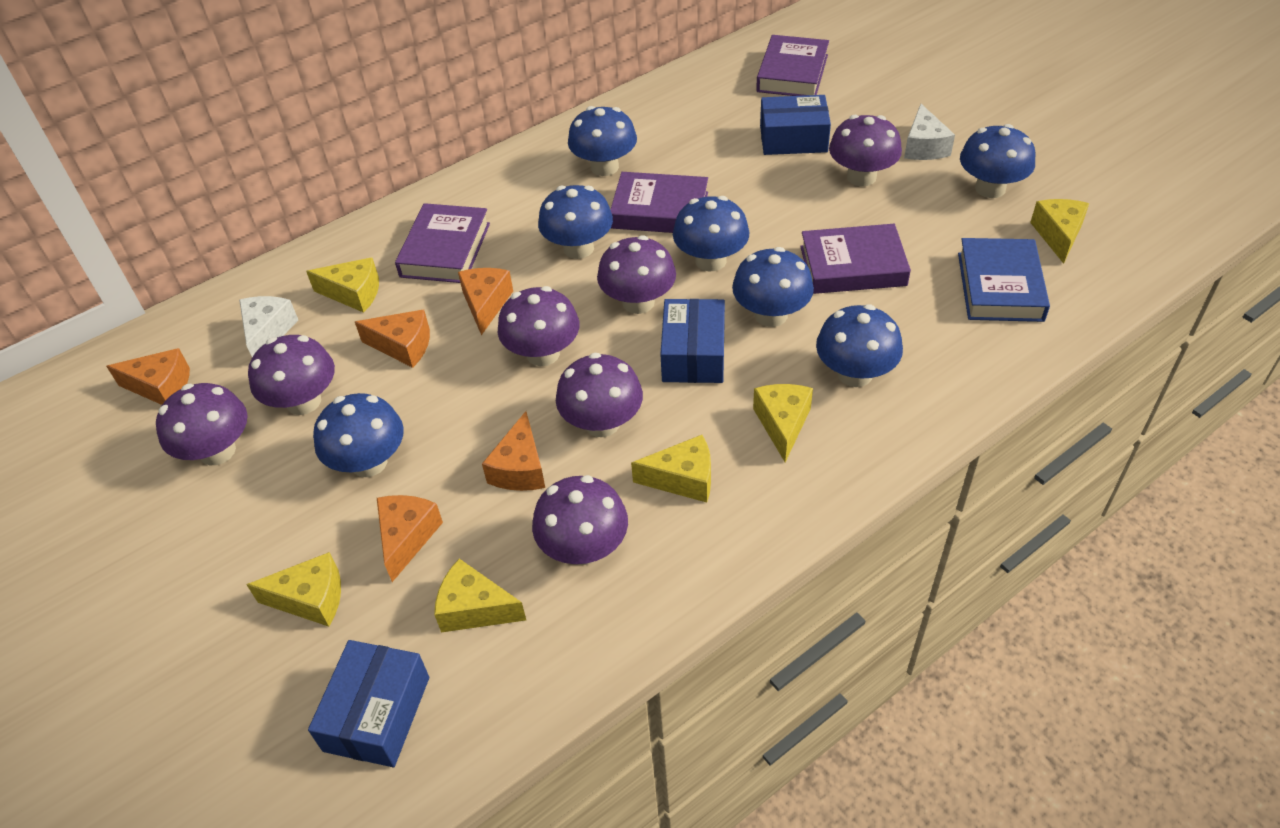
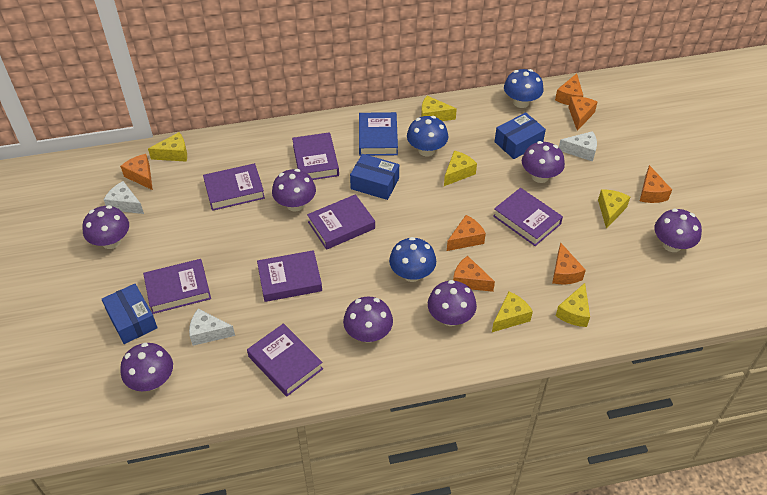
blue mushroom: [313,393,404,477] [538,185,613,259] [568,106,637,176] [673,196,749,271] [732,247,814,327] [816,304,903,387] [960,124,1035,198] = 7 -> [389,237,436,282] [407,116,449,156] [504,69,544,108] = 3
orange cheese: [106,348,190,405] [355,309,430,368] [377,495,443,582] [458,268,513,335] [482,411,545,491] = 5 -> [120,154,153,190] [447,215,486,251] [453,256,495,292] [552,243,586,284] [555,73,583,105] [568,96,597,131] [640,165,672,203] = 7
purple book: [395,203,490,283] [610,172,708,233] [756,35,829,96] [800,224,911,294] = 4 -> [143,259,211,314] [203,163,265,211] [247,323,323,397] [257,250,322,302] [292,132,339,180] [307,194,375,250] [493,188,563,246] = 7
white cheese: [239,296,298,357] [904,104,955,160] = 2 -> [104,181,144,214] [189,309,235,346] [559,131,597,161] = 3

